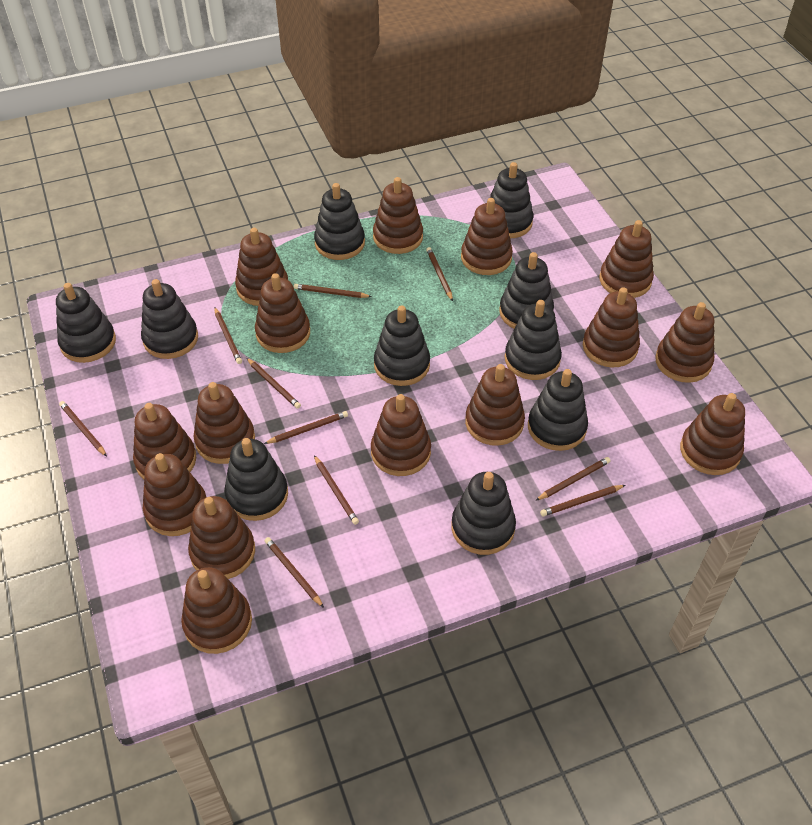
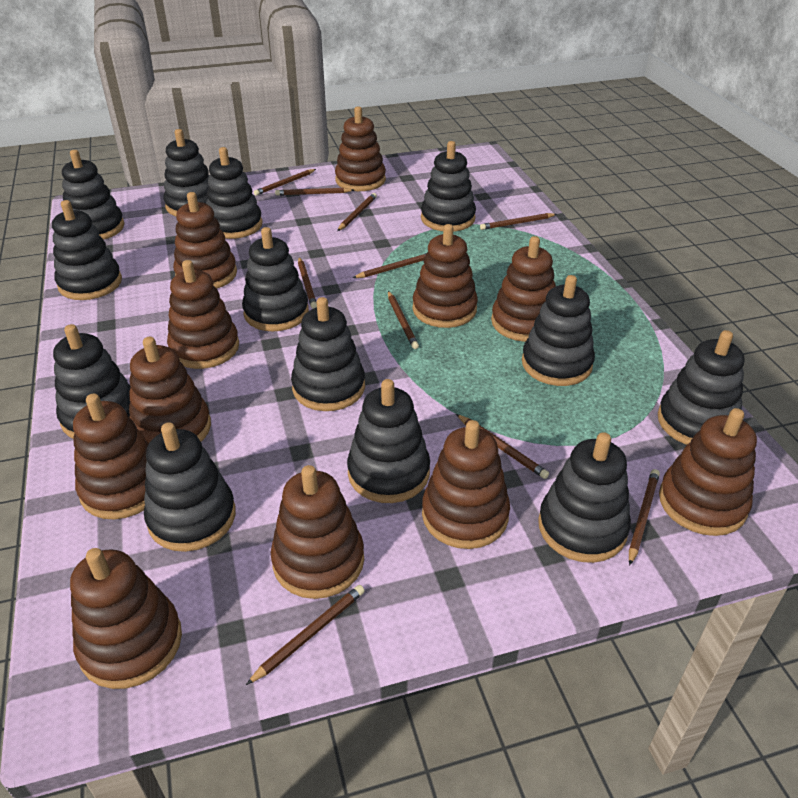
black stacking toy: [56,283,116,363] [141,279,198,359] [224,438,288,521] [314,183,365,260] [374,306,430,386] [452,472,516,555] [490,162,533,238] [499,252,554,329] [505,300,562,380] [528,369,588,451] = 10 -> [52,200,122,300] [53,324,131,439] [62,150,124,240] [144,422,236,552] [163,129,210,216] [206,147,263,239] [242,227,309,331] [291,297,365,411] [347,379,430,503] [421,141,476,232] [522,275,595,386] [538,432,631,563] [658,330,744,445] = 13
brown stacking toy: [133,403,197,479] [143,453,206,536] [181,567,252,654] [188,496,255,579] [194,382,255,464] [235,228,288,306] [255,273,310,353] [371,394,431,476] [373,177,423,254] [461,198,513,275] [465,364,525,446] [583,287,640,367] [600,220,654,298] [655,302,714,383] [680,393,745,475] = 15 -> [70,548,182,689] [73,394,149,520] [129,337,211,443] [167,260,239,369] [173,192,237,288] [271,465,364,599] [335,106,386,191] [412,224,478,328] [422,420,510,549] [491,236,556,342] [659,408,757,536] = 11

